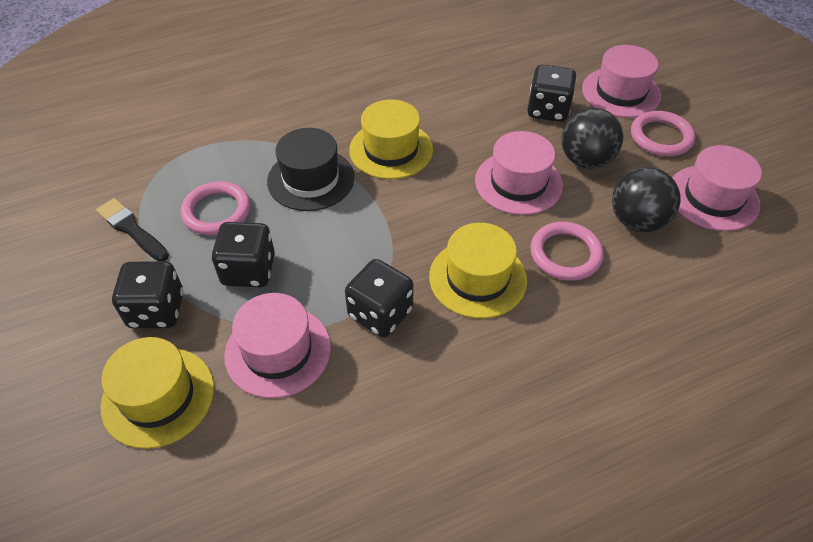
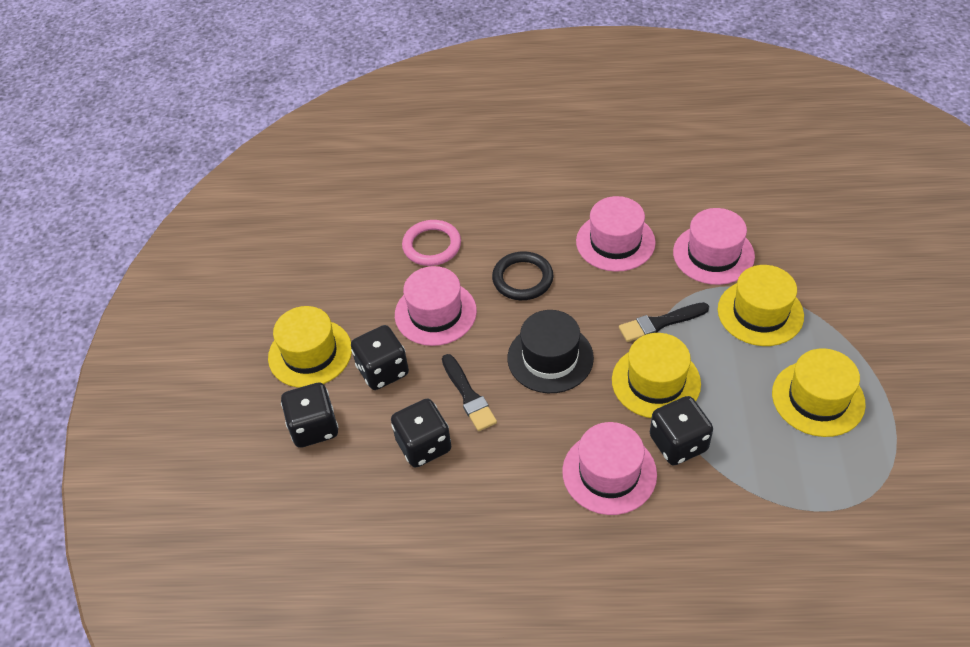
black ball: [561,108,623,169] [612,167,681,232] = 2 -> none = 0
black brush: [96,198,169,261] = 1 -> [442,354,497,431] [619,302,709,342] = 2
black ring: none = 0 -> [492,251,553,300] = 1
pink ring: [181,182,251,235] [530,222,604,281] [631,111,696,156] = 3 -> [402,220,461,266] = 1
yellow hat: [100,337,214,449] [349,99,433,179] [429,223,527,319] = 3 -> [268,306,352,388] [612,333,701,418] [718,265,804,346] [772,348,866,437] = 4

